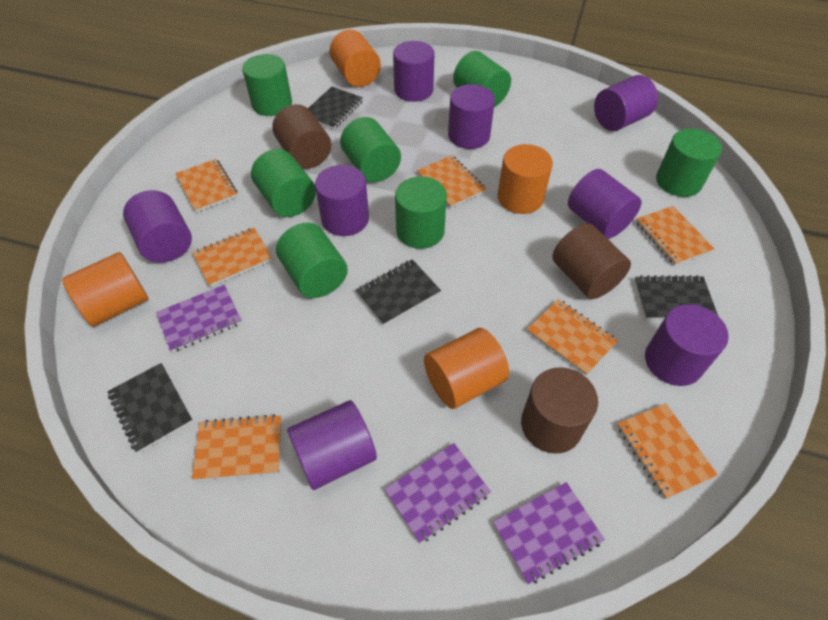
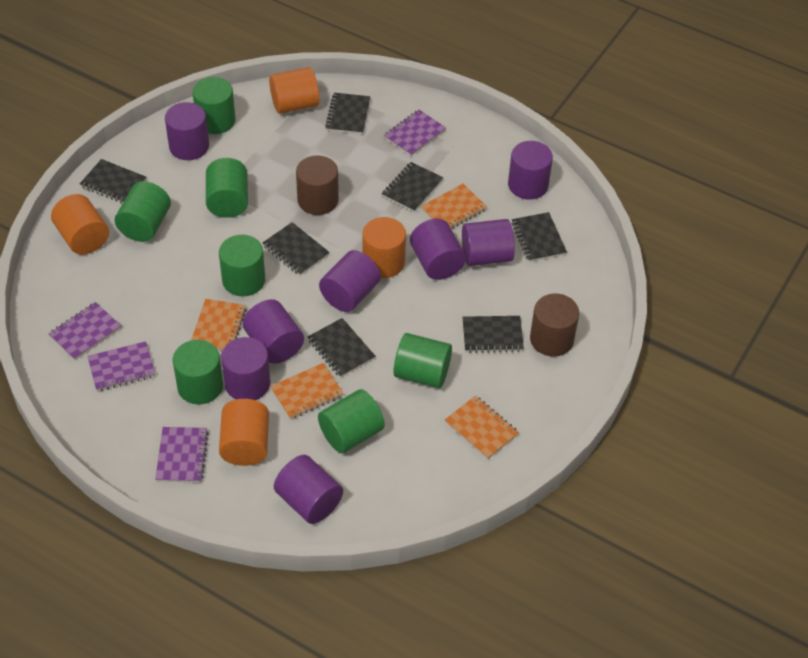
black notebook: [108,363,193,453] [308,87,363,129] [356,259,441,326] [635,275,718,320] = 4 -> [80,159,146,204] [263,222,330,275] [308,318,375,378] [325,93,370,134] [382,162,443,212] [463,316,524,353] [512,212,567,262] = 7
brown cylinder: [272,104,331,169] [521,367,598,454] [552,223,631,299] = 3 -> [296,155,339,215] [530,293,579,357] = 2
orange notebook: [175,159,238,212] [192,228,273,287] [192,414,281,481] [417,155,486,208] [527,299,618,375] [617,403,718,499] [636,206,714,266] = 7 -> [191,299,246,351] [270,363,344,420] [420,184,487,229] [445,395,519,459] = 4
purple notebook: [156,285,242,353] [385,443,491,543] [493,482,605,584] = 3 -> [48,302,121,360] [87,341,155,391] [155,427,209,483] [384,110,446,156] = 4

